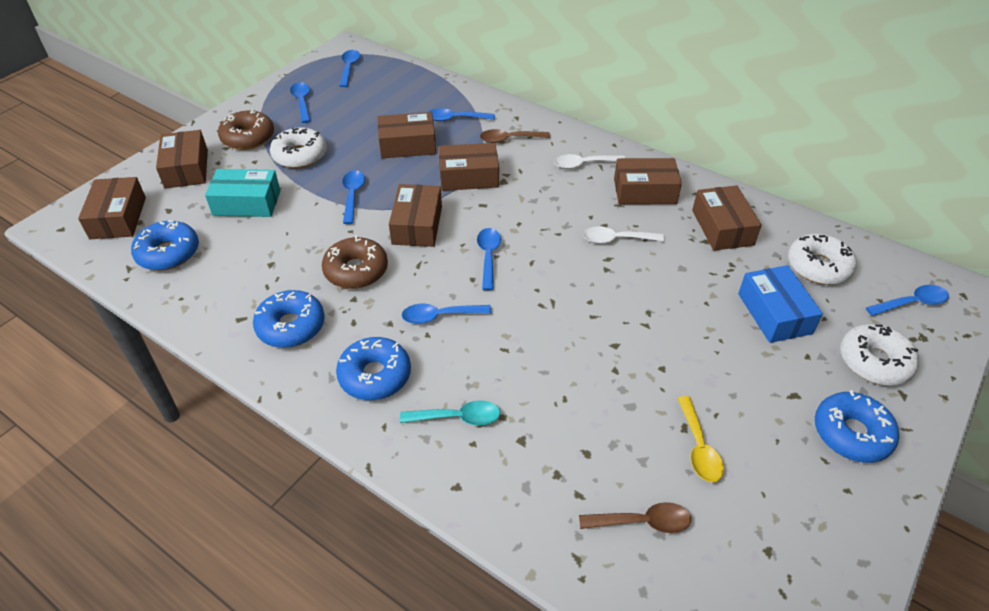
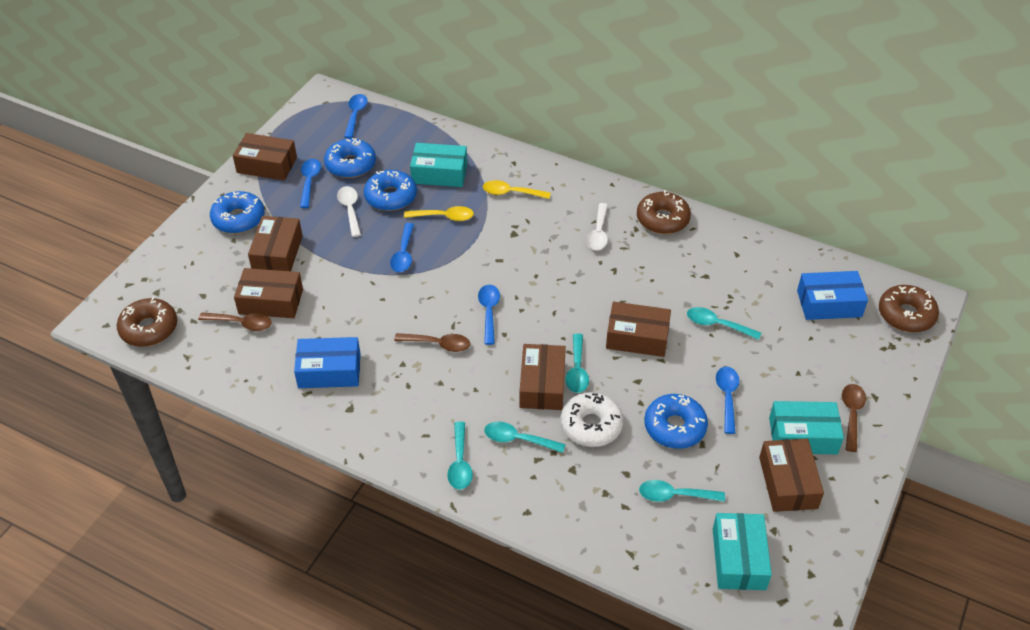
blue box: [738,265,823,343] = 1 -> [294,337,361,388] [797,271,868,320] = 2
blue spoon: [290,82,311,123] [339,50,360,87] [342,171,365,224] [402,304,491,324] [429,108,495,122] [477,228,501,290] [866,285,949,316] = 7 -> [300,159,321,208] [344,94,368,138] [390,223,414,272] [478,285,500,345] [716,367,739,434] = 5
brown box: [78,177,146,239] [156,130,208,189] [378,112,436,158] [389,184,442,247] [439,143,499,191] [614,158,682,205] [692,185,762,251] = 7 -> [233,133,297,181] [234,268,303,318] [248,216,303,271] [519,344,566,410] [606,301,671,357] [759,438,824,512] = 6
brown donut: [218,109,274,150] [322,235,388,289] = 2 -> [117,297,177,347] [637,190,691,234] [879,285,939,332] = 3
brown spoon: [480,129,550,143] [579,502,691,533] = 2 -> [198,312,272,331] [394,333,470,352] [842,384,866,452] = 3
turquoise box: [205,169,281,217] = 1 -> [410,143,467,187] [713,513,772,590] [769,401,844,454] = 3
turquoise spoon: [400,400,500,426] = 1 -> [447,422,473,490] [484,422,565,453] [565,333,589,393] [639,480,725,502] [687,307,761,340] = 5
white donut: [270,127,327,168] [788,233,857,285] [840,324,919,386] = 3 -> [560,392,624,447] = 1
yellow spoon: [677,396,724,482] = 1 -> [404,206,474,221] [483,180,551,199] = 2

